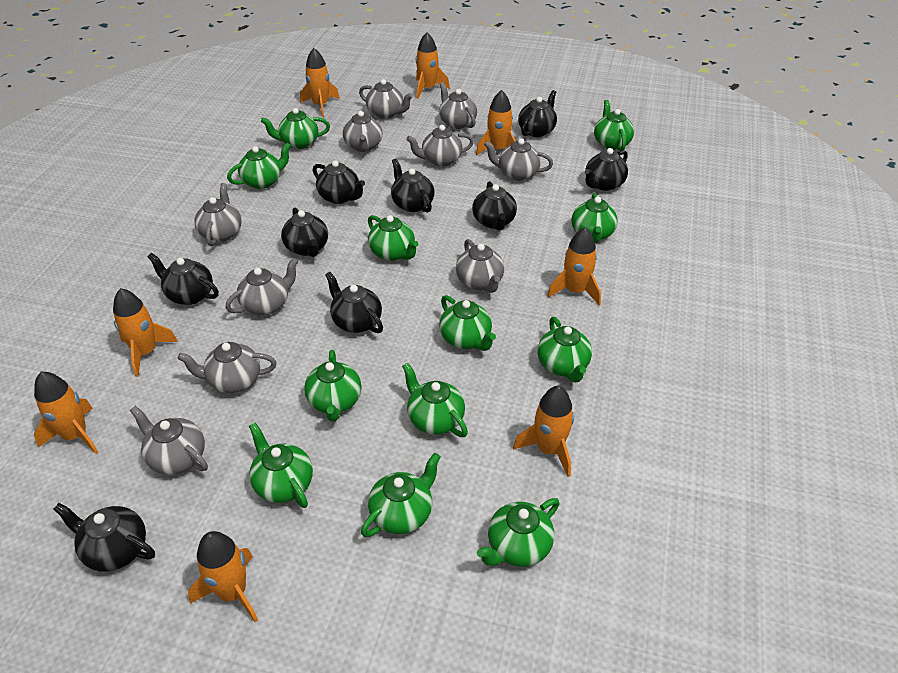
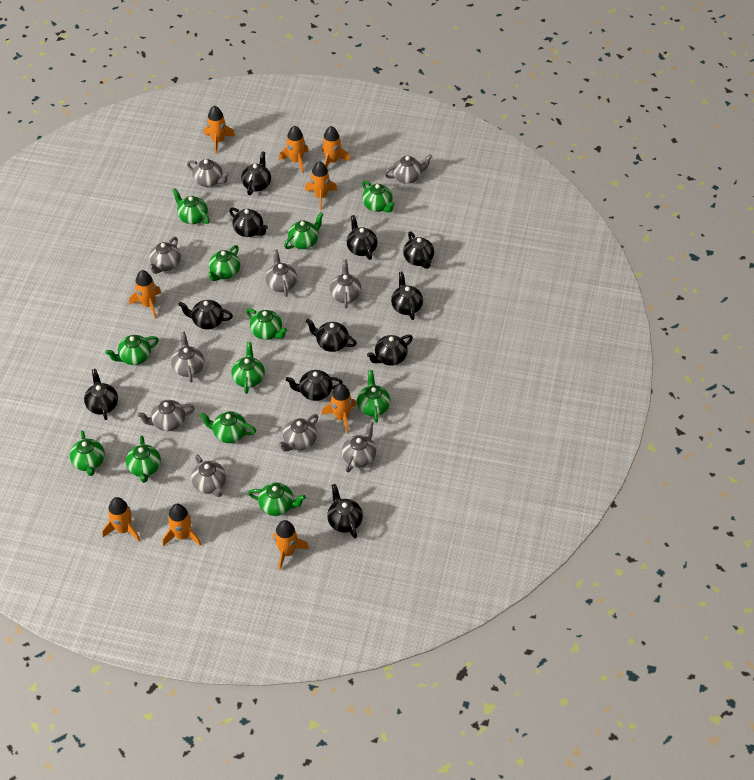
black teapot: [53,503,155,572] [147,253,219,305] [281,208,328,257] [313,161,365,204] [325,272,383,333] [391,159,435,213] [472,181,517,231] [518,90,557,137] [585,148,628,191] = 9 -> [84,369,118,420] [178,300,233,329] [229,208,268,237] [241,152,271,195] [286,370,343,401] [306,319,357,352] [327,484,363,538] [347,215,378,260] [367,335,413,366] [391,271,423,320] [403,232,434,269] = 11
orange rocket: [34,372,98,454] [113,288,178,377] [188,531,258,623] [300,48,339,117] [416,32,450,99] [476,90,516,155] [513,386,574,477] [547,227,601,306] = 8 -> [102,497,140,541] [129,270,161,319] [162,504,201,546] [204,106,235,154] [273,520,309,571] [279,126,308,173] [305,161,337,210] [321,384,356,434] [322,126,350,168] = 9

